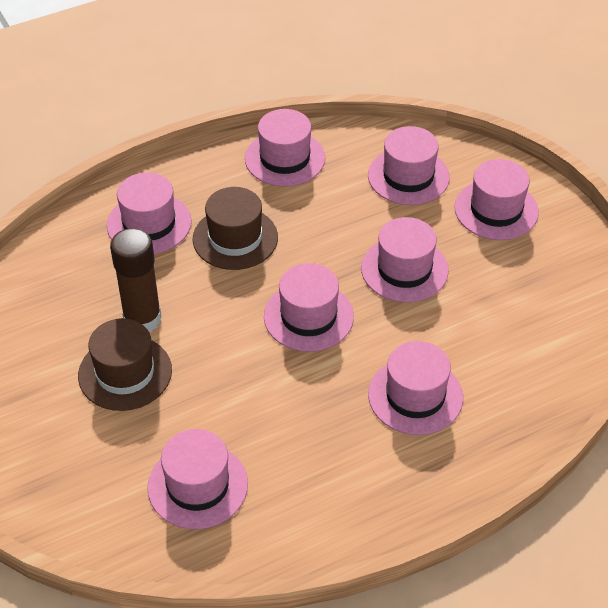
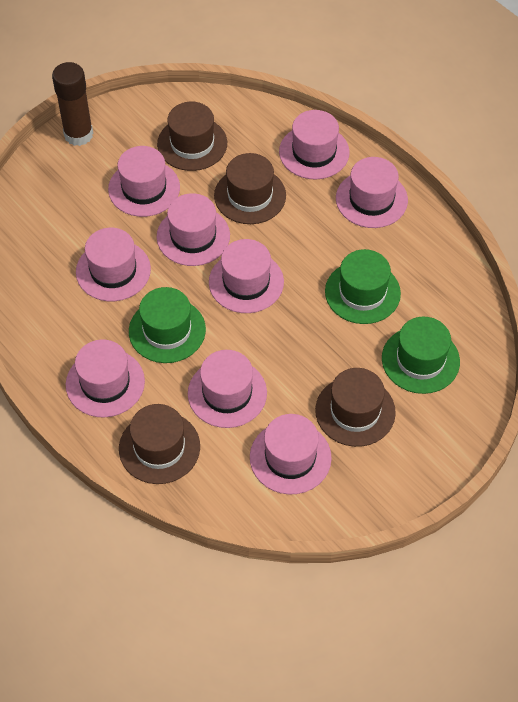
brown hat: [78,318,172,411] [193,187,278,270] = 2 -> [119,404,200,484] [157,102,227,171] [214,153,286,224] [315,368,396,447] = 4
green hat: none = 0 -> [129,287,206,363] [325,249,401,324] [382,317,460,394] = 3
pink hat: [107,173,192,254] [147,429,248,529] [245,109,325,187] [264,263,354,352] [361,217,449,302] [368,126,450,205] [368,341,463,435] [454,159,539,240] = 8 -> [66,339,145,418] [76,228,151,301] [108,146,180,217] [157,193,230,266] [188,350,267,428] [209,239,284,313] [250,414,332,494] [279,110,350,179] [336,157,408,228] = 9

